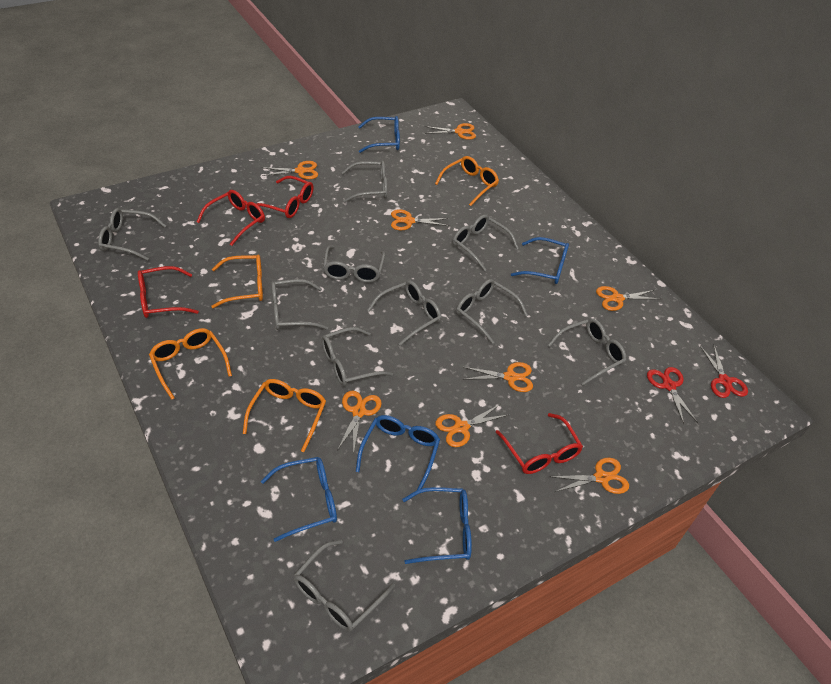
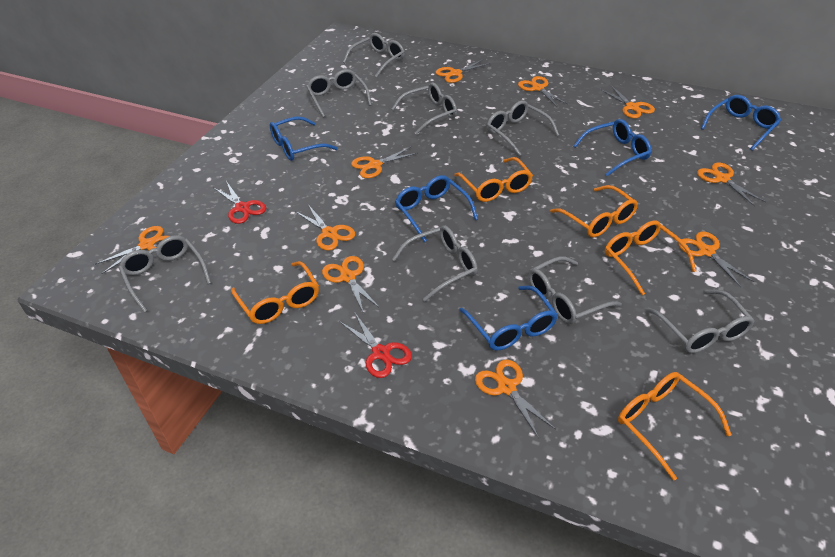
grey glasses: [98,208,166,261] [271,279,328,330] [294,540,395,632] [322,327,393,386] [323,246,385,283] [342,160,387,202] [368,281,441,346] [453,214,519,271] [456,279,528,344] [548,318,627,385] = 10 -> [118,235,211,313] [306,69,371,118] [343,33,405,78] [391,83,457,134] [392,225,478,301] [487,100,559,156] [529,256,622,324] [646,289,755,353] = 8
orange glasses: [149,328,232,400] [211,255,263,308] [243,379,326,452] [435,156,499,206] = 4 -> [231,261,319,324] [454,157,533,202] [550,185,638,238] [605,220,696,295] [618,372,731,481] = 5
orange scissors: [262,161,318,179] [337,391,382,455] [391,209,449,230] [425,123,476,140] [435,404,508,447] [463,362,533,392] [549,457,629,494] [596,286,659,311] = 8 -> [93,226,170,274] [295,205,355,251] [322,256,380,314] [351,147,418,178] [436,59,491,83] [475,359,555,438] [518,76,568,107] [600,86,655,118] [679,232,754,287] [697,163,766,207] = 10
red glasses: [138,266,199,318] [197,190,265,246] [256,176,314,218] [496,413,583,474] = 4 -> none = 0

